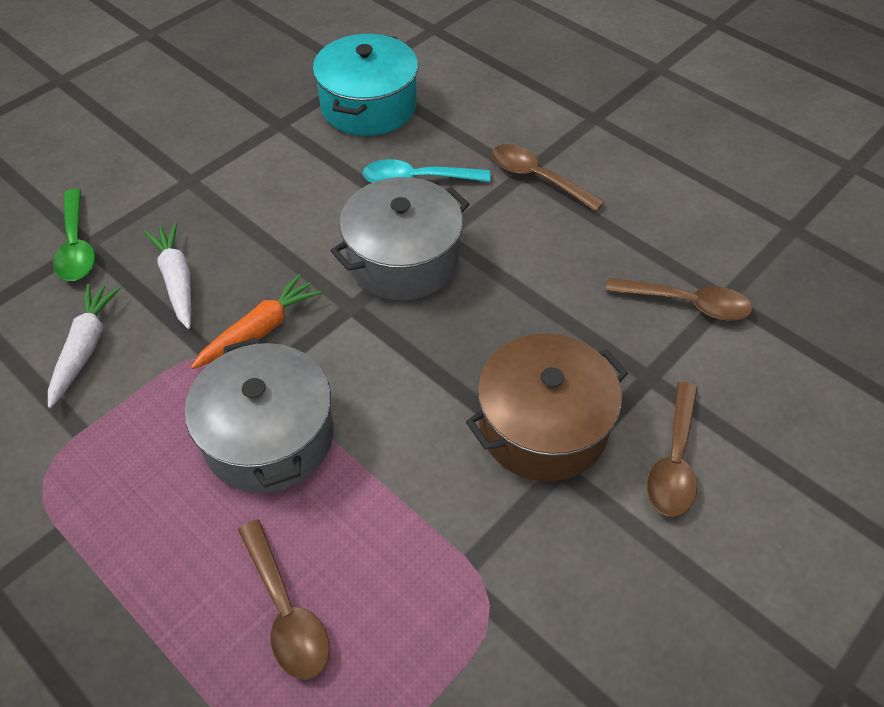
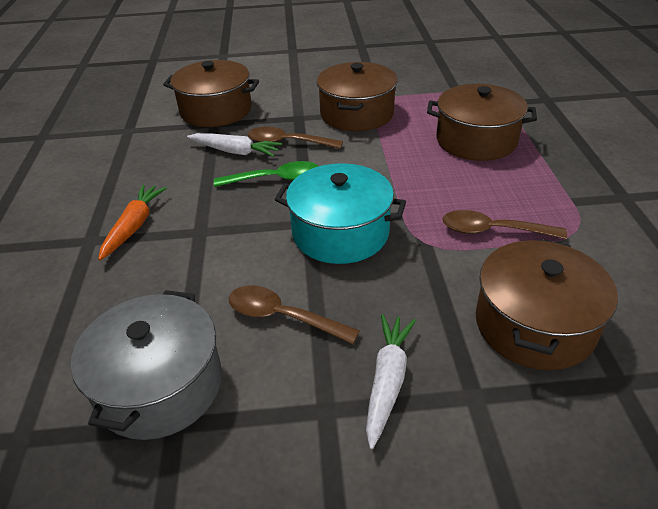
brown pot: [466,333,628,482] = 1 -> [163,60,259,127] [317,62,398,131] [427,84,537,161] [475,239,618,370] = 4
brown spoon: [238,520,330,680] [492,144,605,211] [606,278,753,321] [647,382,698,517] = 4 -> [229,285,360,344] [248,127,343,149] [442,210,567,239] = 3
grey pot: [185,338,334,493] [331,177,469,300] = 2 -> [71,290,222,440] = 1
turquoise spoon: [363,159,490,183] = 1 -> none = 0

